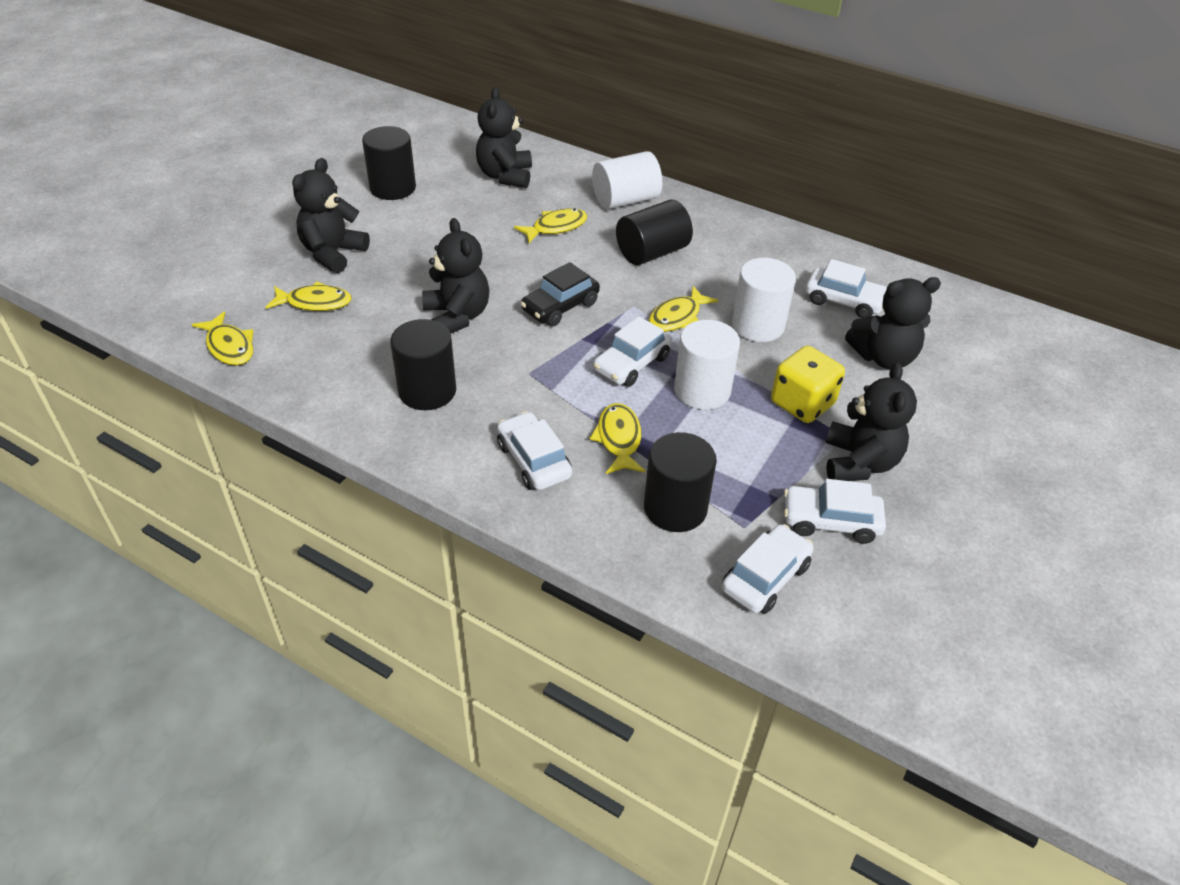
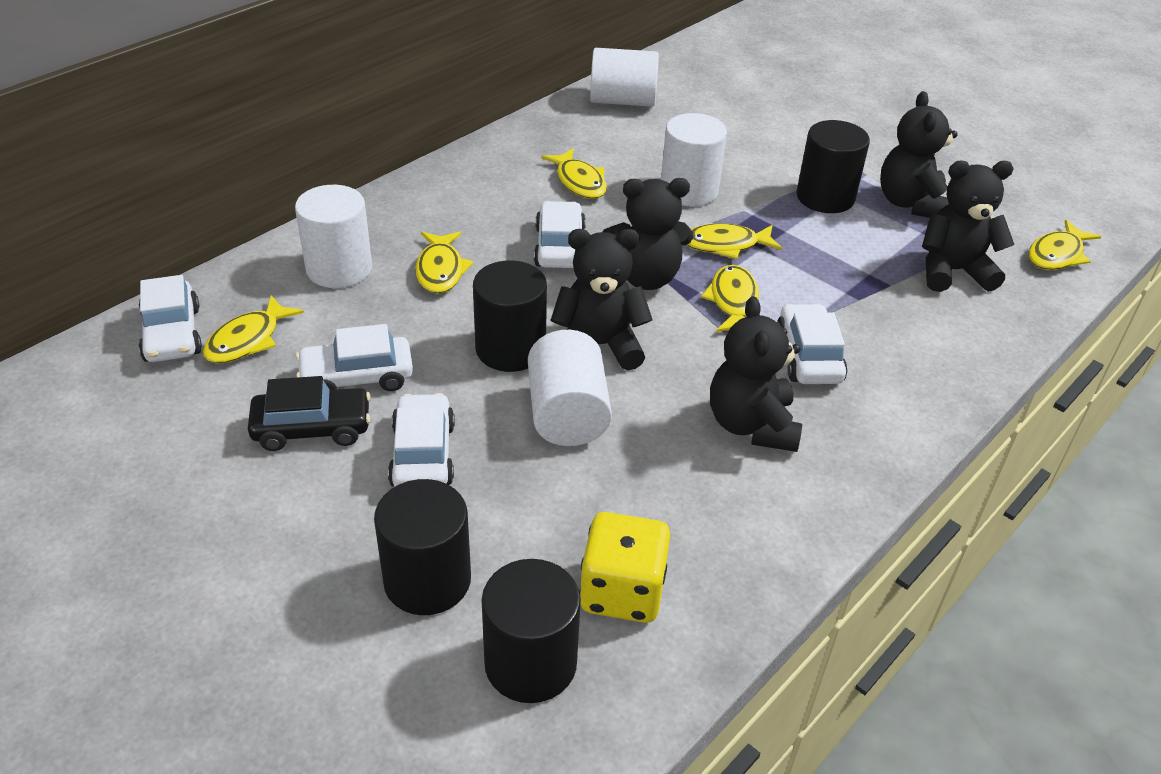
white cylinder: [592,151,662,209] [674,320,740,410] [732,258,796,342] = 3 -> [295,185,372,288] [528,330,612,446] [590,48,659,107] [661,113,727,206] = 4
yellow fish: [192,312,253,366] [266,282,352,311] [514,209,587,243] [589,403,645,474] [648,286,718,332] = 5 -> [203,295,304,363] [415,232,473,294] [541,148,607,199] [687,223,782,259] [701,265,759,332] [1029,220,1101,270] = 6

